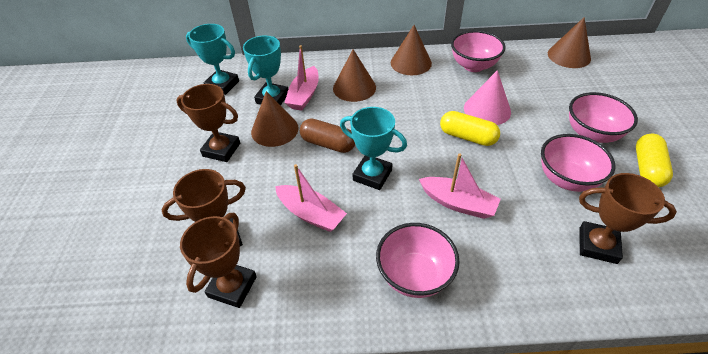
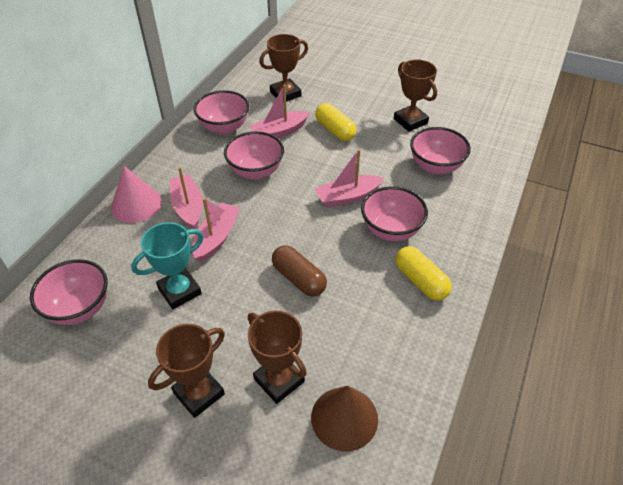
brown cone: [251,91,299,147] [333,49,376,102] [391,25,432,75] [548,17,591,68] = 4 -> [311,386,378,451] = 1
pink boat: [275,164,347,232] [284,45,319,111] [419,153,501,219] = 3 -> [170,167,203,229] [193,198,240,262] [249,84,310,138] [315,149,384,208] = 4
pink bowl: [376,223,460,298] [451,30,506,72] [541,134,615,192] [569,92,638,143] = 4 -> [30,259,108,325] [194,90,249,135] [224,131,284,180] [361,186,428,241] [410,127,471,175] = 5
turquoise trophy: [186,24,239,95] [243,36,288,105] [340,107,407,190] = 3 -> [131,222,204,309] = 1

